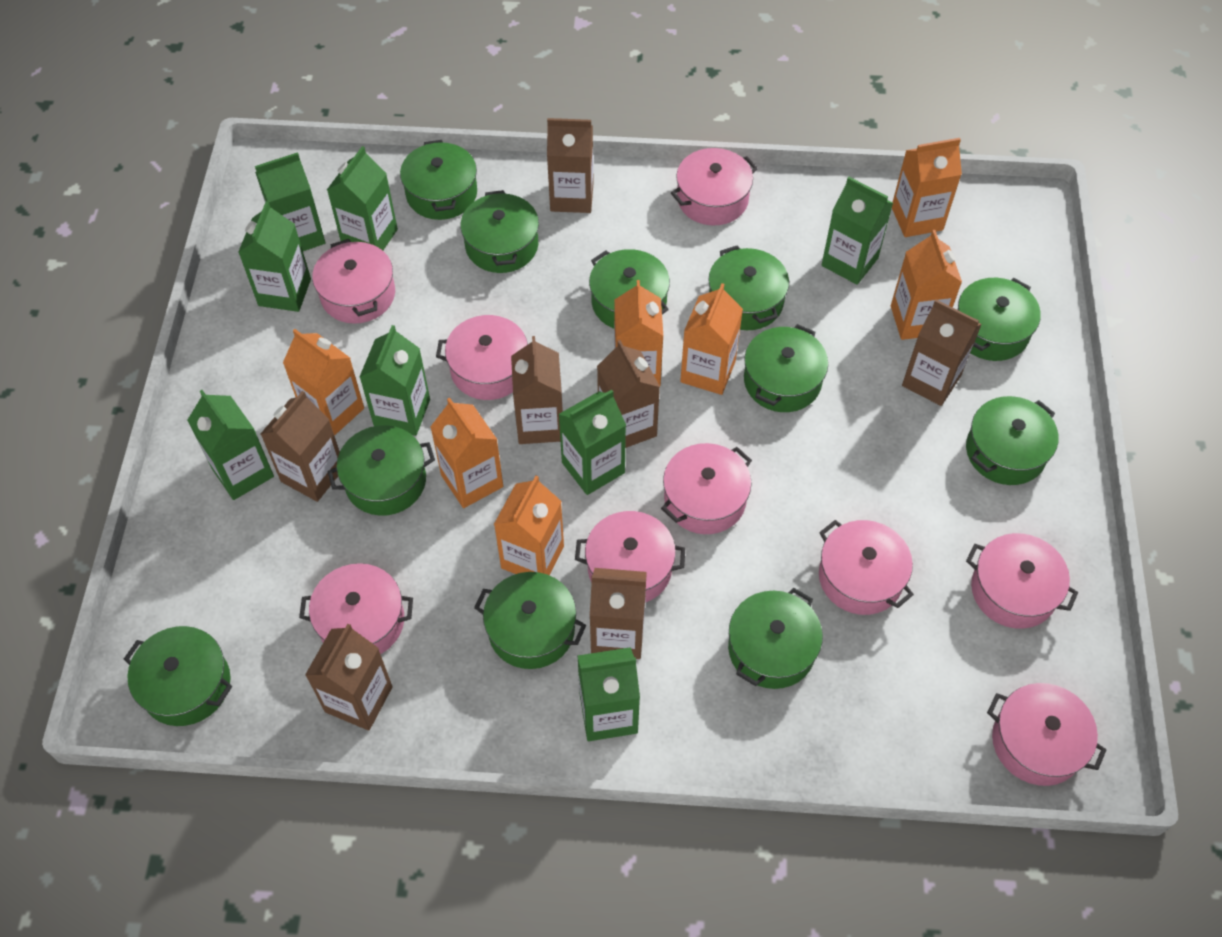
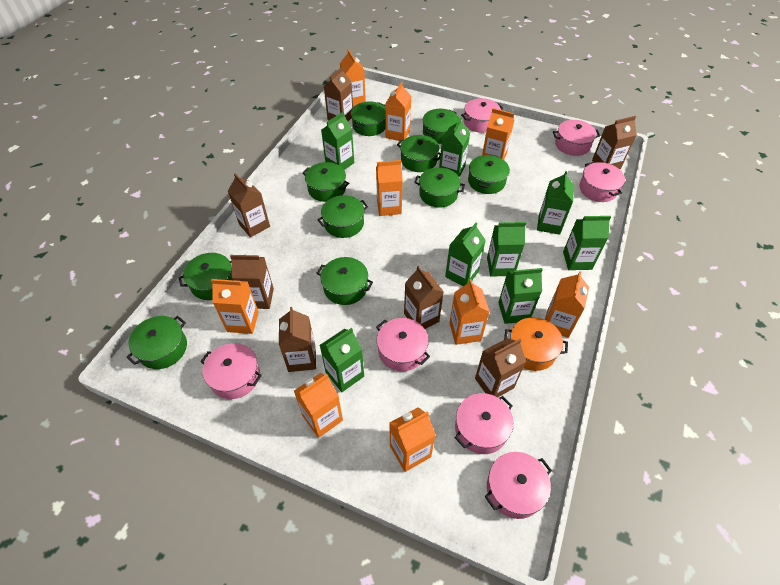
green pot: [124,626,232,726] [327,425,435,516] [400,140,477,220] [461,190,539,273] [474,572,586,669] [589,249,670,329] [708,245,789,330] [728,588,823,689] [744,324,828,412] [957,278,1041,361] [966,396,1058,485] = 11 -> [126,316,187,369] [178,253,233,300] [302,162,349,202] [317,195,368,238] [317,257,373,305] [351,101,386,136] [397,135,441,172] [414,167,465,208] [423,109,459,144] [468,154,510,194] = 10
orange carton: [283,329,364,436] [430,398,503,508] [494,476,564,575] [614,280,663,386] [680,283,743,395] [891,230,962,340] [892,138,962,237] = 7 -> [211,279,259,334] [294,373,343,438] [340,49,366,106] [376,160,403,216] [385,82,411,141] [390,407,436,472] [449,279,490,345] [482,108,514,160] [545,271,589,338] = 9
orange pot: none = 0 -> [504,317,568,371] = 1
pink pot: [299,563,413,654] [312,239,395,324] [436,315,528,400] [575,511,685,603] [661,443,752,534] [671,148,758,225] [819,520,914,615] [966,533,1078,629] [987,683,1106,786] = 9 -> [200,343,262,399] [376,318,430,371] [455,393,514,454] [461,98,503,133] [485,452,552,519] [553,120,600,156] [579,162,625,202] = 7

